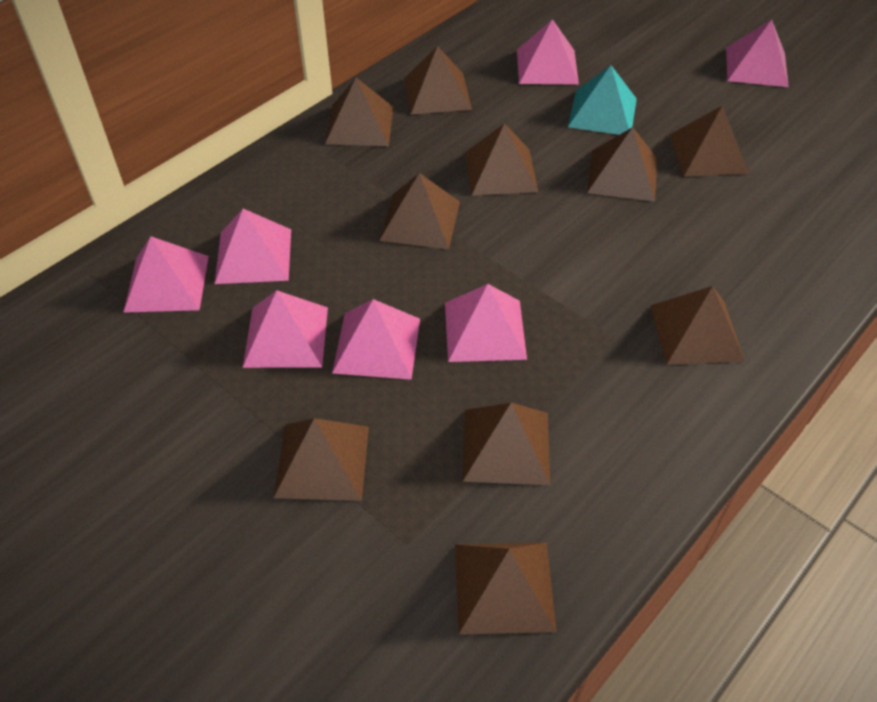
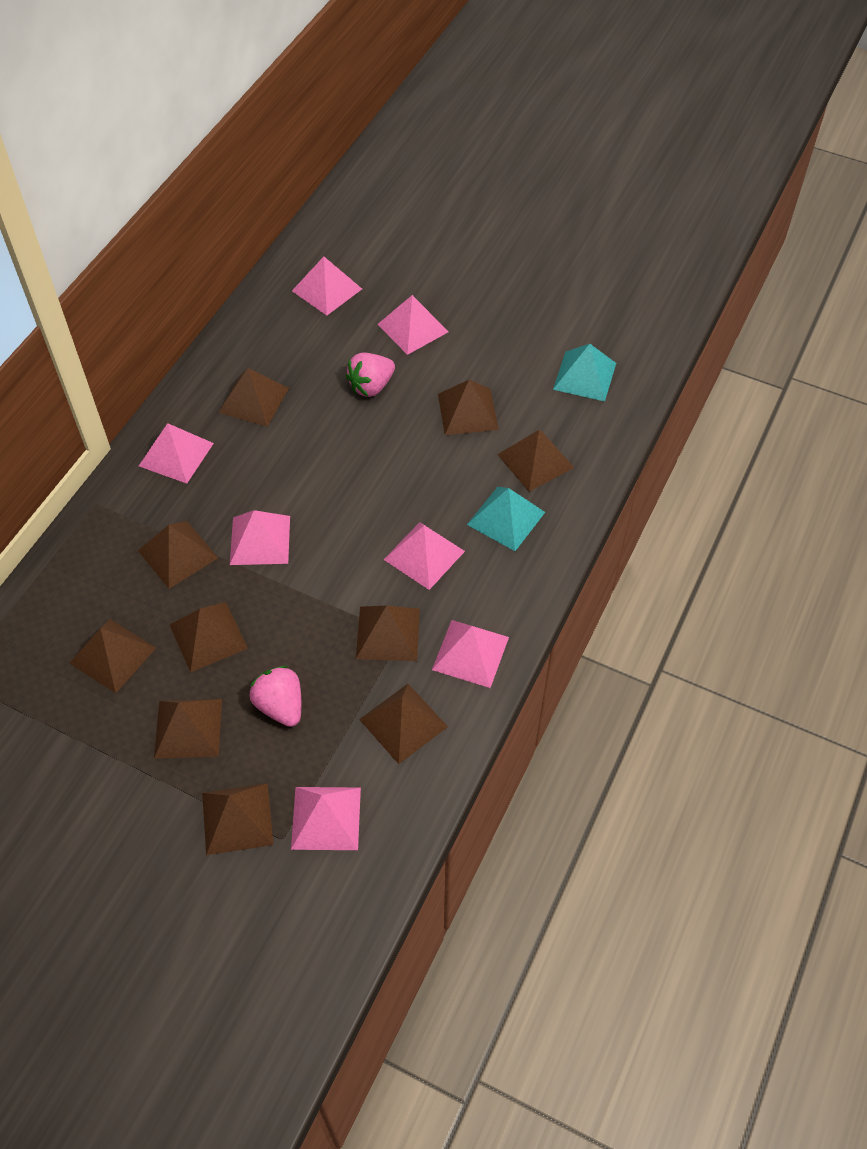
pink strawberry: none = 0 -> [249,666,301,727] [346,353,395,397] = 2
turquoise pyramid: [568,65,637,135] = 1 -> [467,487,545,551] [553,344,616,401] = 2

